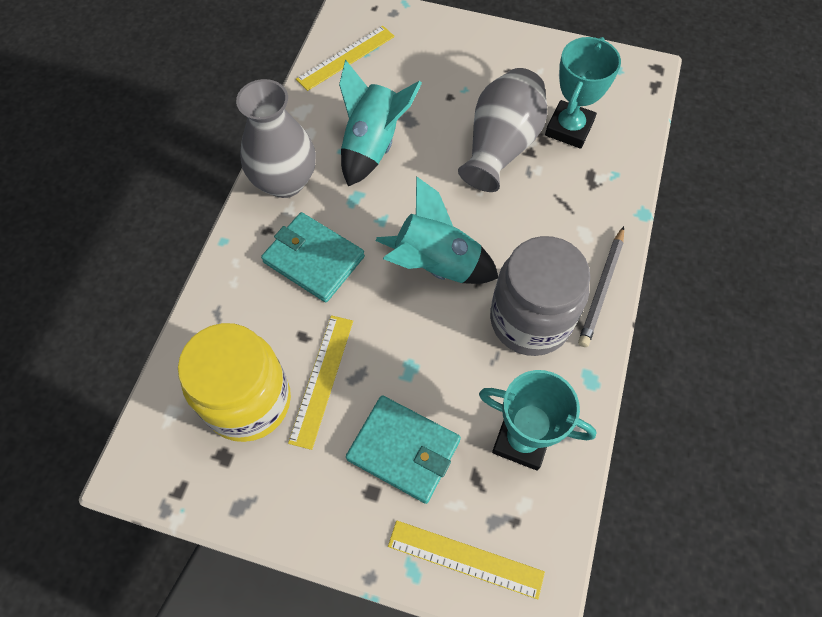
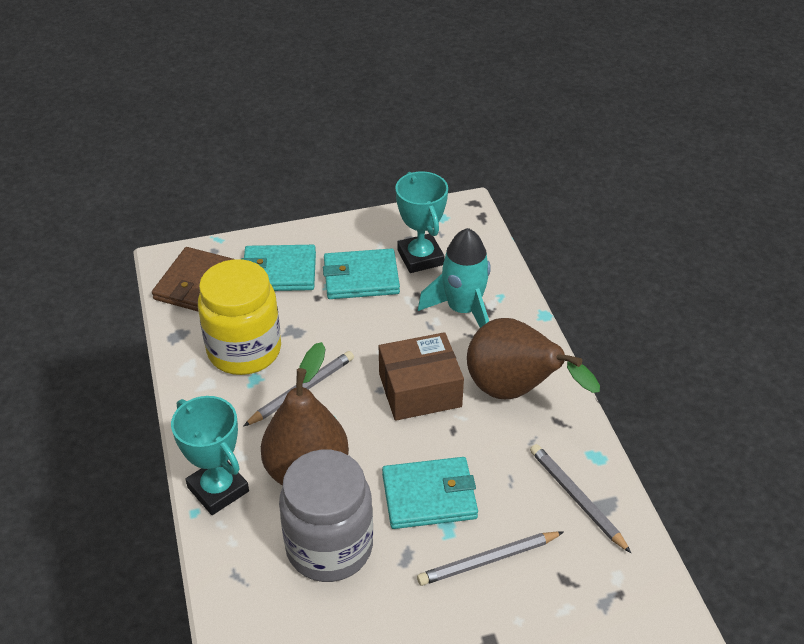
brown box: none = 0 -> [379,332,464,421] = 1
brown pear: none = 0 -> [261,342,349,485] [467,318,600,399] = 2
brown wallet: none = 0 -> [152,247,233,311] = 1
grey pencil: [578,226,624,347] = 1 -> [243,351,354,427] [417,531,564,586] [530,444,631,553] = 3
grey vase: [236,79,316,198] [458,68,547,192] = 2 -> none = 0
turquoise rocket: [339,59,422,186] [375,176,498,284] = 2 -> [418,228,491,328] = 1
turquoise wallet: [261,212,365,302] [346,395,461,504] = 2 -> [241,245,316,291] [323,248,400,299] [382,457,478,529] = 3
yellow ruler: [288,315,353,450] [296,26,395,91] [388,520,545,599] = 3 -> none = 0

